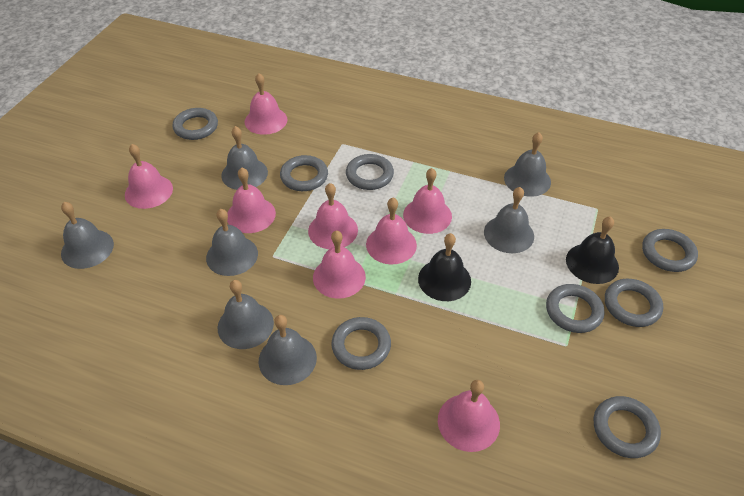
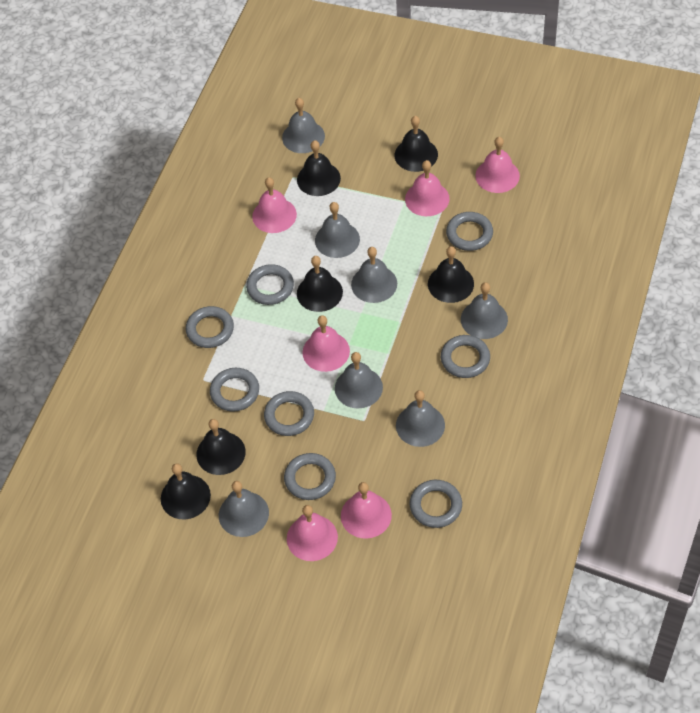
black bell: [418,233,471,301] [566,216,619,284] = 2 -> [161,463,211,519] [196,419,246,475] [297,140,341,196] [297,256,343,312] [395,116,438,172] [428,246,474,303] = 6
pink bell: [125,144,173,209] [227,168,276,233] [245,73,288,135] [308,183,358,249] [313,230,366,299] [366,198,417,264] [403,168,452,234] [438,380,500,452] = 8 -> [252,177,297,233] [287,505,338,561] [302,315,350,372] [341,482,392,539] [405,160,450,216] [475,137,520,193] = 6

